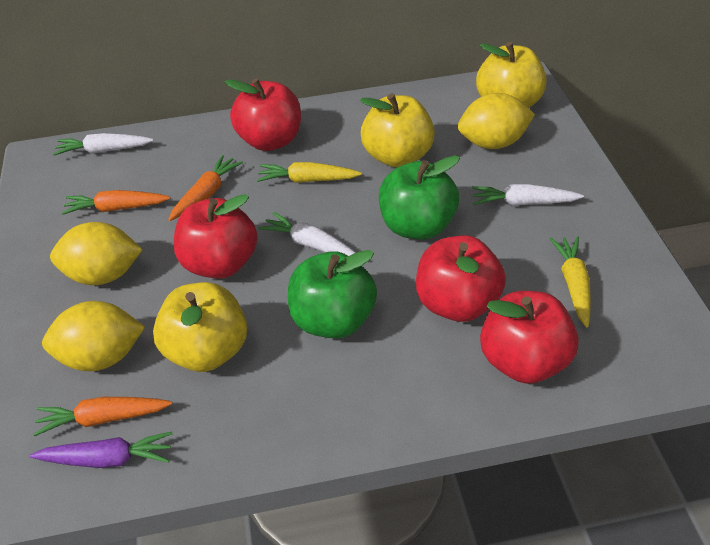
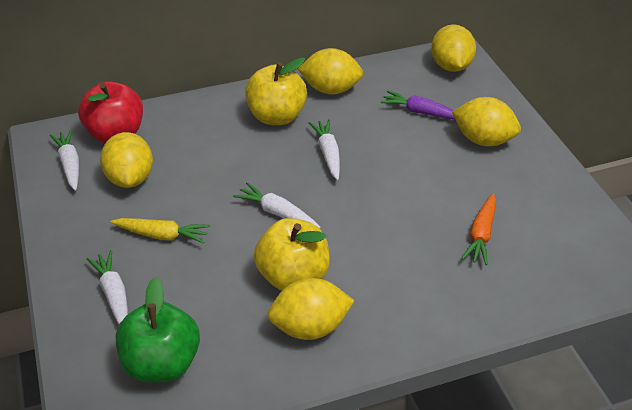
green apple: [288,250,377,339] [379,156,460,239] = 2 -> [116,277,200,382] = 1
orange carrot: [33,397,172,436] [62,190,170,215] [168,155,243,221] = 3 -> [461,193,496,265] = 1
red apple: [174,194,258,279] [225,78,301,151] [416,235,506,322] [480,291,579,384] = 4 -> [78,81,143,143] = 1
white carrot: [53,133,154,155] [258,212,356,256] [472,184,584,206] = 3 -> [50,130,79,191] [86,250,128,324] [233,182,320,229] [309,119,340,180] = 4
yellow apple: [153,282,247,372] [360,93,435,168] [476,42,547,108] = 3 -> [245,57,307,125] [254,218,330,291] = 2
yellow carrot: [257,162,362,183] [550,236,591,327] = 2 -> [110,218,210,244] = 1
yellow lemon: [42,301,145,371] [50,222,143,285] [458,93,535,149] = 3 -> [100,132,153,188] [268,278,354,340] [298,48,363,94] [431,24,476,72] [452,97,521,146] = 5

